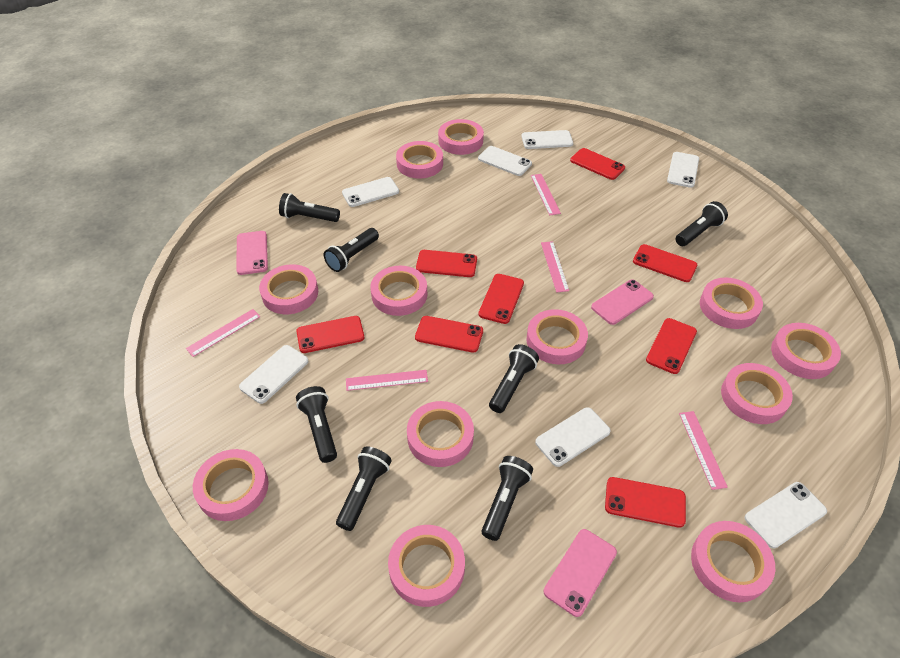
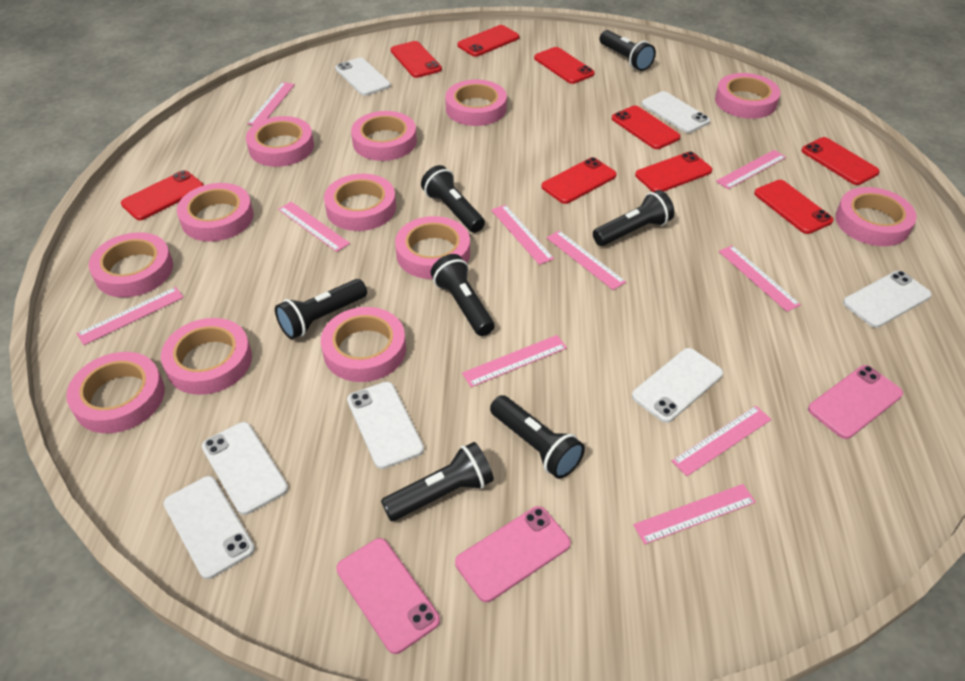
pink ruler: [186,309,261,357] [346,370,428,391] [531,174,561,216] [541,241,569,292] [679,411,728,490] = 5 -> [76,287,184,345] [247,82,295,125] [278,202,350,252] [462,335,567,387] [491,205,554,265] [546,230,626,290] [633,484,756,544] [672,406,772,476] [716,150,786,189] [719,245,801,312] = 10
red phone: [296,316,364,353] [415,316,483,353] [416,250,477,277] [478,274,524,324] [570,148,625,180] [605,477,686,528] [633,244,698,282] [646,318,697,374] = 8 -> [121,170,204,220] [391,41,442,78] [457,25,519,57] [534,47,595,84] [541,157,617,204] [612,106,680,149] [635,151,712,192] [754,180,834,234] [801,137,880,185] = 9

